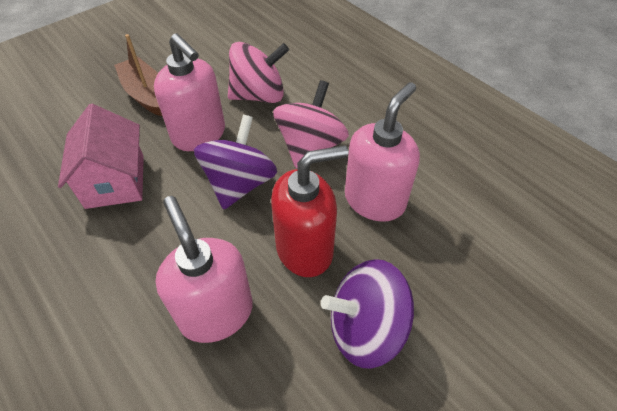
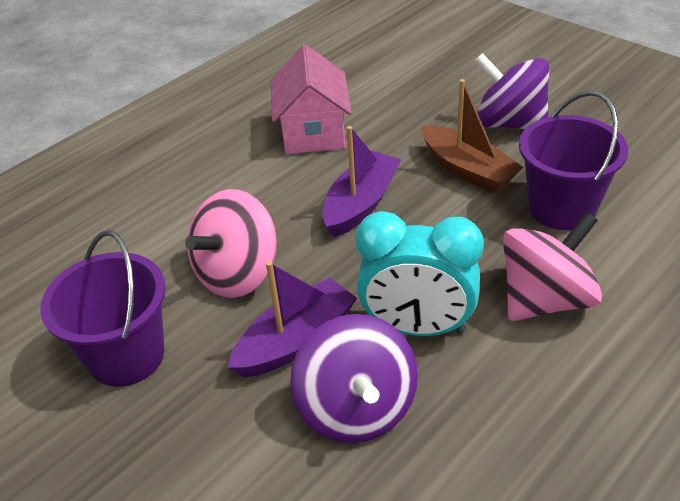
pink soap dispenser: [154,33,225,151] [155,196,253,343] [345,82,420,222] = 3 -> none = 0
purple boat: none = 0 -> [228,261,357,377] [322,126,401,238] = 2
purple bucket: none = 0 -> [40,230,166,387] [519,91,628,230] = 2
red soap dispenser: [271,145,348,277] = 1 -> none = 0
turquoise clock: none = 0 -> [356,211,484,336] = 1

